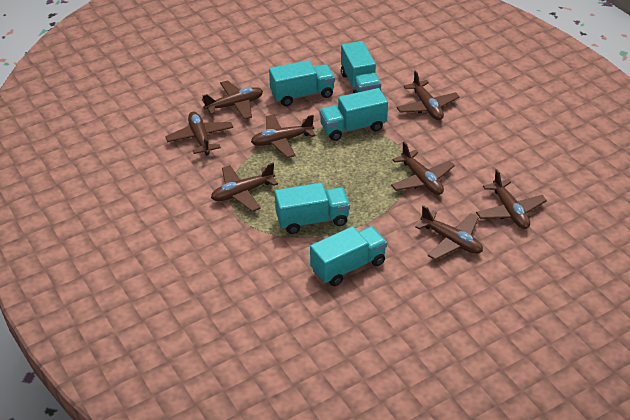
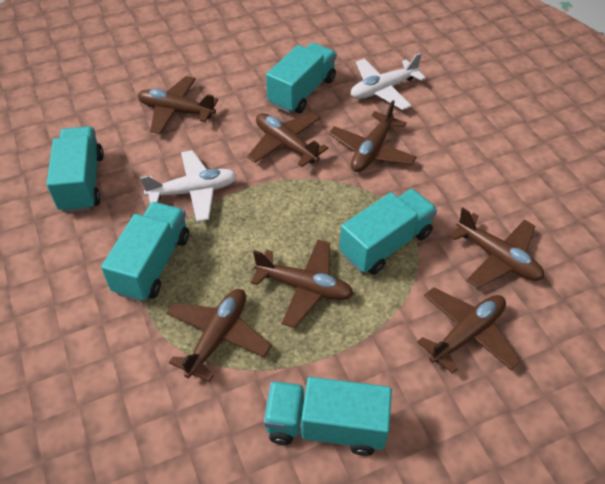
brown plane: [165,112,233,155] [202,80,263,120] [211,163,278,212] [251,114,316,158] [391,142,455,195] [396,70,460,120] [415,205,483,260] [476,169,547,229] = 8 -> [138,76,218,134] [166,289,272,382] [247,113,328,167] [251,240,354,328] [329,100,417,172] [418,287,521,374] [449,208,544,288] = 7
white plane: none = 0 -> [140,150,237,222] [351,53,426,110] = 2

